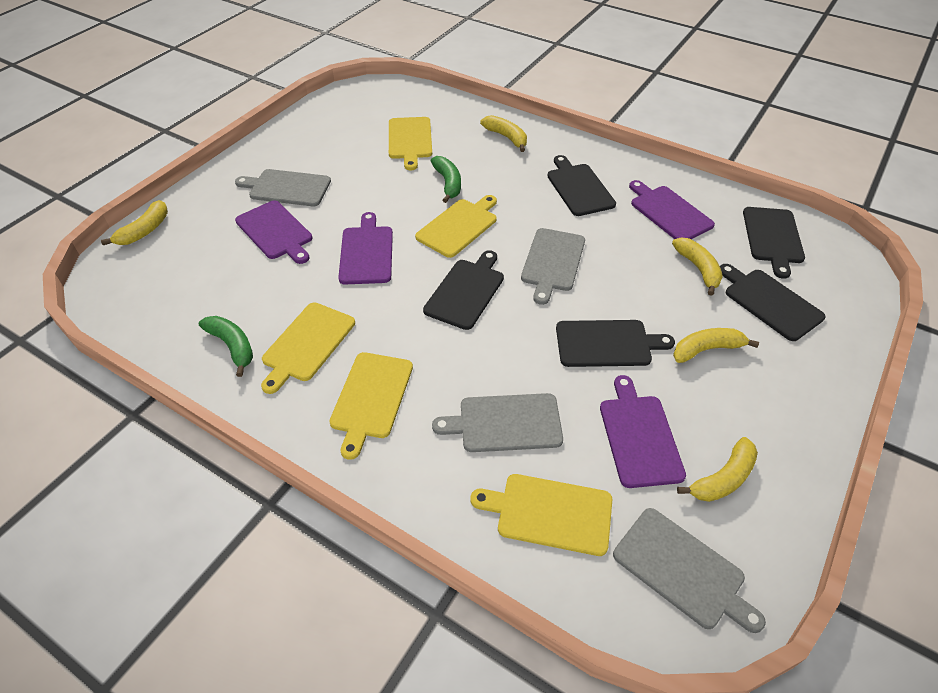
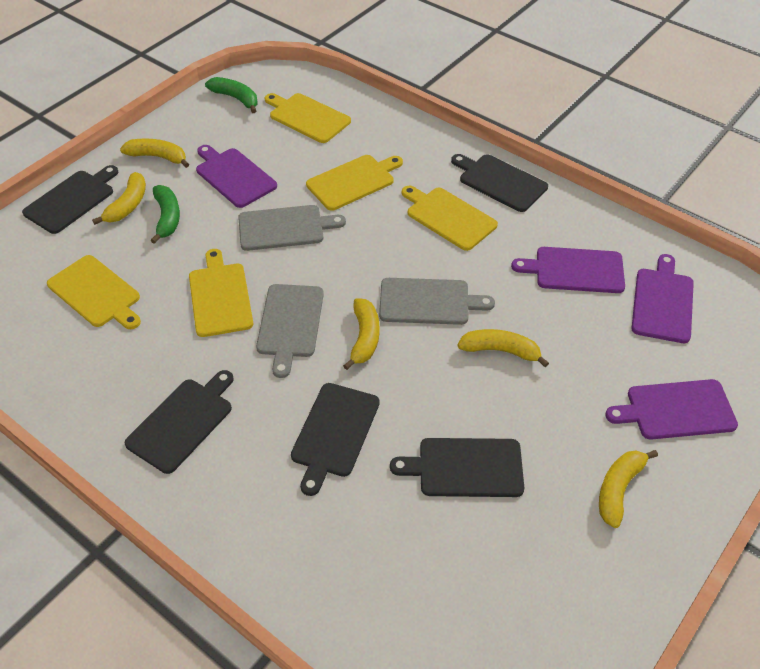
grey cutting board: [235,169,331,206] [432,393,563,452] [521,228,585,305] [613,508,766,633] = 4 -> [238,205,346,251] [256,284,324,378] [379,278,495,325] = 3

